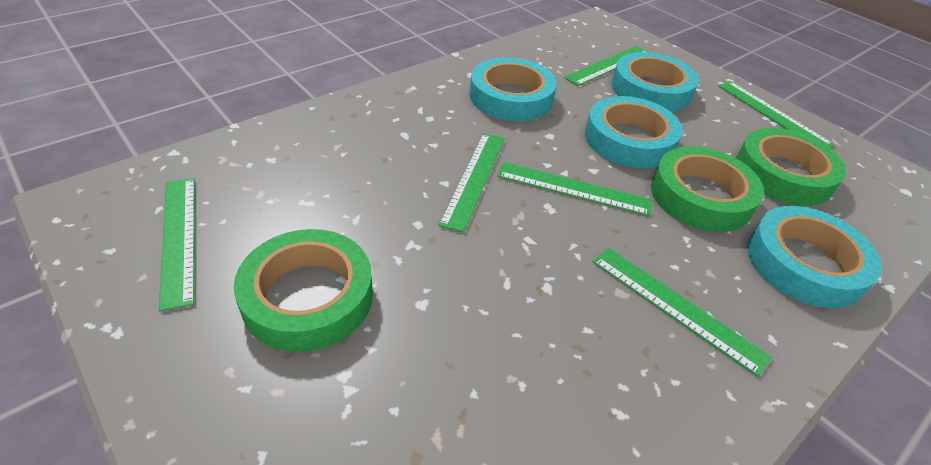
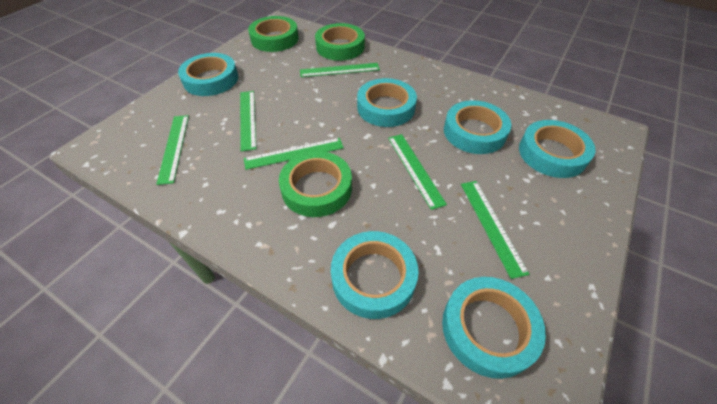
turquoise tape: [469,57,557,121] [585,96,683,168] [611,52,699,112] [747,206,882,309] = 4 -> [178,53,238,96] [331,231,418,319] [357,78,417,127] [442,277,546,379] [444,100,511,154] [519,120,596,178] = 6

